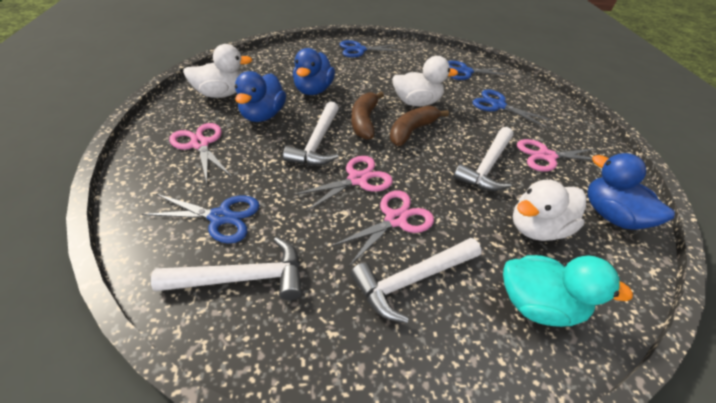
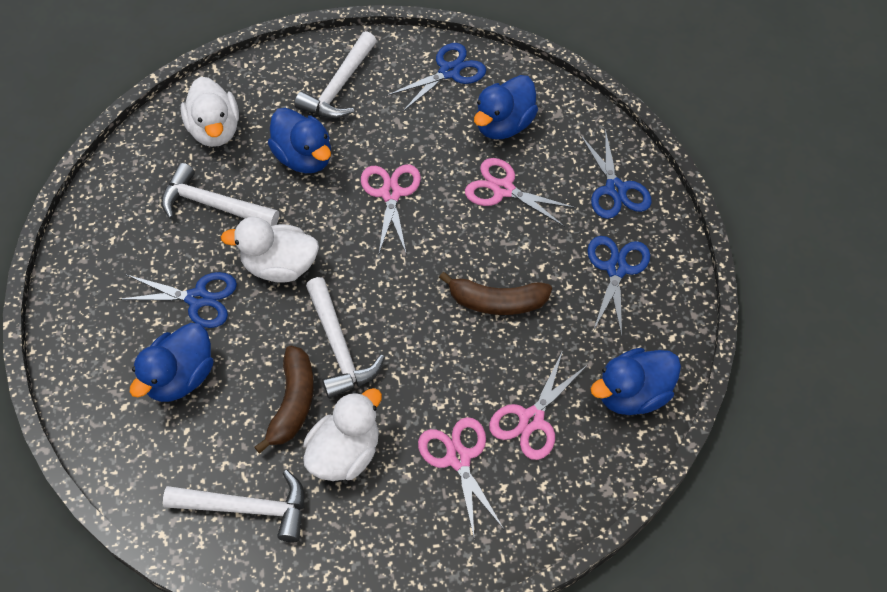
blue duck: [235,71,286,122] [293,48,335,95] [588,153,675,230] = 3 -> [130,323,214,402] [268,108,331,173] [474,75,538,139] [591,348,681,415] = 4
turquoise duck: [503,255,633,327] = 1 -> none = 0

